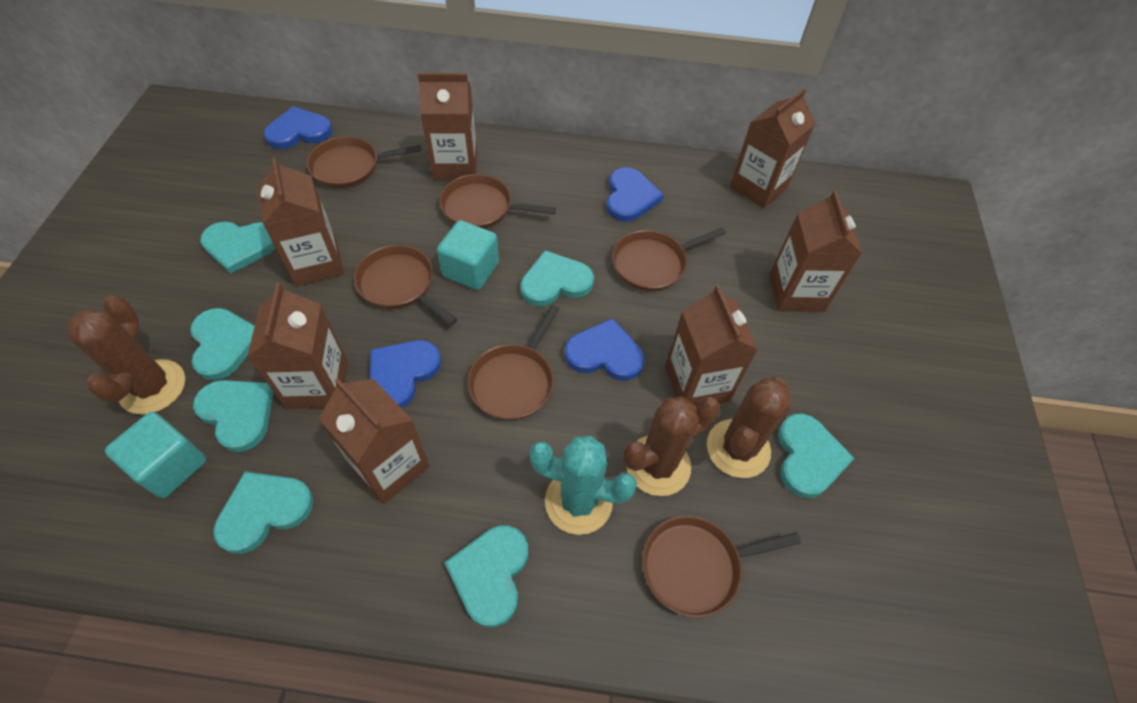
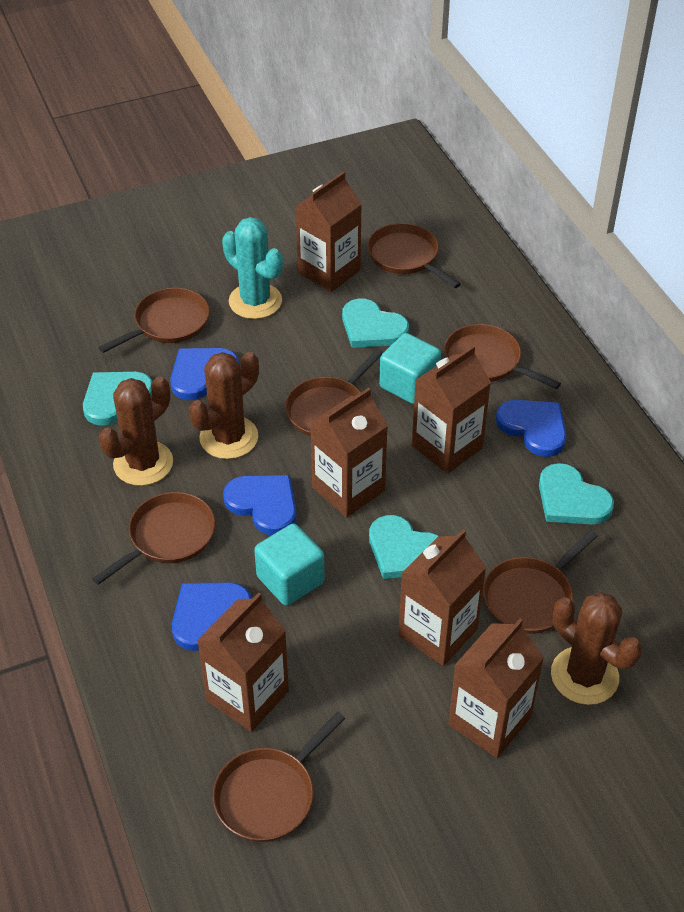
brown carton: [247,283,348,409] [257,157,344,286] [318,378,430,505] [418,73,477,180] [665,285,758,407] [730,88,816,208] [770,190,862,312] = 7 -> [197,592,289,732] [295,171,362,292] [310,388,388,517] [398,529,486,666] [412,346,491,474] [448,619,544,758] = 6
brown pan: [306,137,421,188] [354,245,458,325] [439,174,556,229] [467,305,559,420] [612,228,726,291] [642,516,801,618] = 6 -> [92,492,215,585] [99,288,210,353] [213,712,345,842] [285,349,383,437] [367,223,461,288] [444,324,561,389] [483,530,598,634] = 7
turquoise heart: [190,308,255,380] [193,380,274,452] [200,222,276,274] [213,471,314,554] [444,525,528,627] [521,250,594,306] [778,413,855,498] = 7 -> [83,372,153,426] [342,298,409,348] [369,515,438,579] [539,463,614,525] = 4

